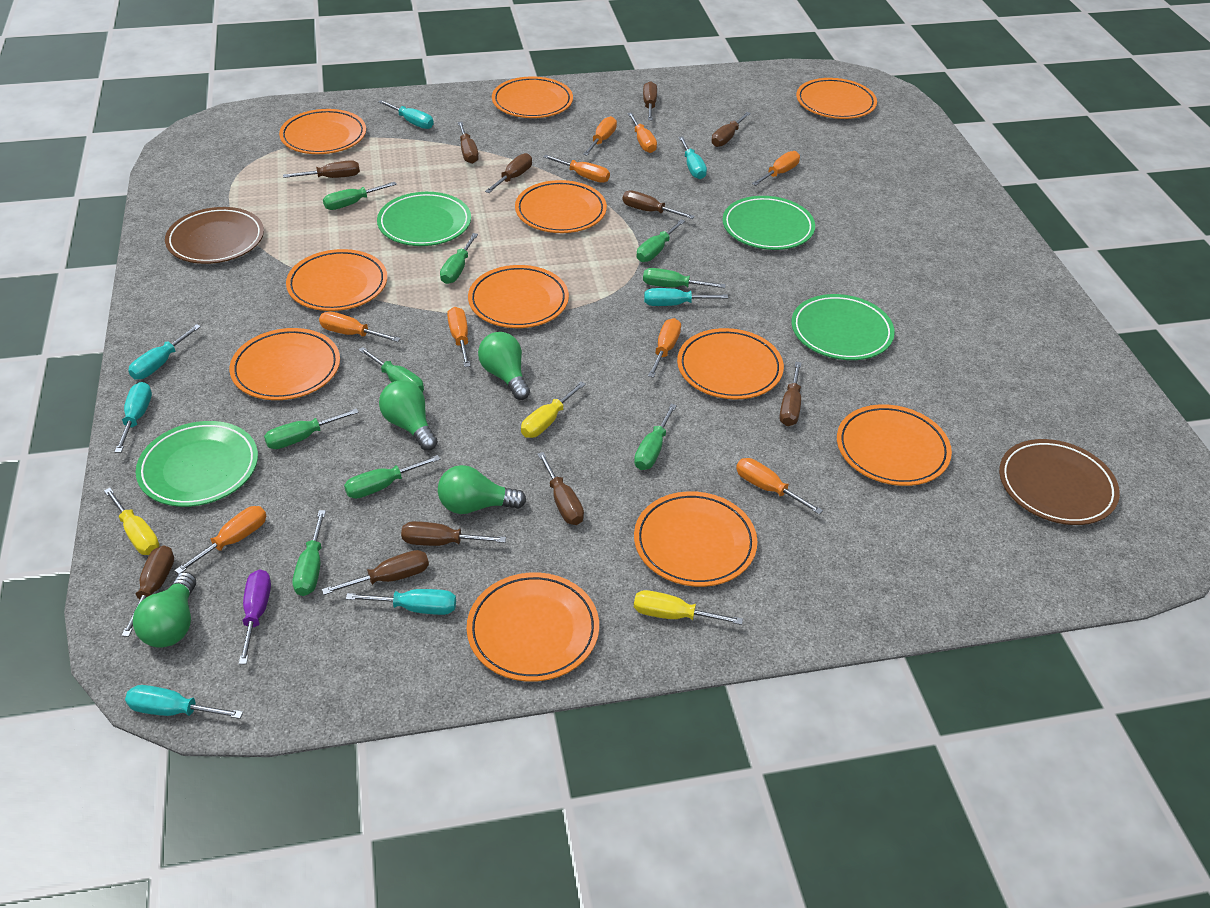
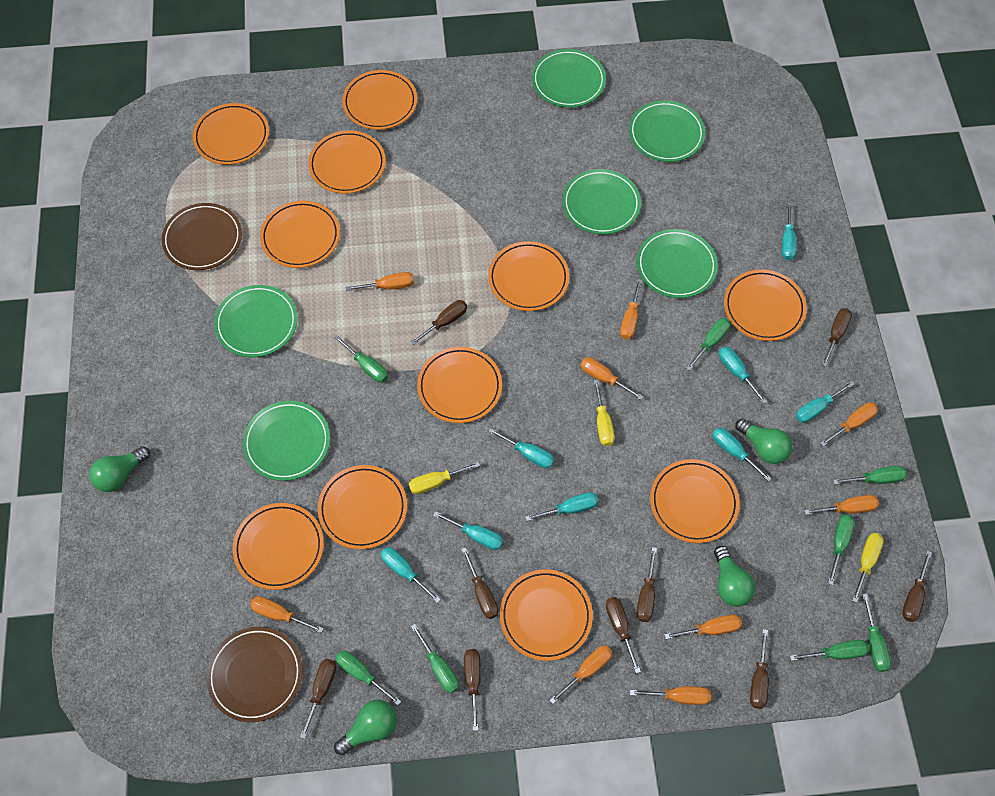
brown screwdriver: [121,545,174,637] [283,160,360,178] [322,550,429,595] [401,521,506,546] [458,122,479,164] [485,153,532,193] [538,452,584,525] [622,190,695,219] [643,81,657,120] [711,112,751,147] [780,362,801,426] = 11 -> [300,659,336,739] [410,300,467,345] [461,547,498,619] [464,649,481,731] [606,597,641,674] [637,547,657,622] [750,629,769,709] [822,308,852,367] [902,551,932,622] = 9
green plate: [136,421,258,507] [377,192,471,246] [722,196,815,250] [791,294,895,360] = 4 -> [214,285,298,357] [243,401,330,481] [532,49,606,108] [562,169,641,235] [629,100,705,162] [637,229,718,298] = 6
green screwdriver: [264,408,359,449] [293,510,326,596] [323,182,397,210] [344,455,440,499] [358,347,424,392] [440,233,478,284] [634,404,677,470] [637,219,685,262] [643,268,726,288] = 9 -> [334,335,388,383] [336,650,401,705] [411,624,459,693] [686,318,730,371] [790,640,869,661] [828,514,855,585] [833,466,907,485] [862,593,891,672] = 8
purple screwdriver: [239,569,271,664] = 1 -> none = 0
turquoise screwdriver: [115,382,152,453] [125,685,243,719] [128,324,201,379] [346,589,456,615] [378,100,434,129] [644,288,728,306] [678,136,707,179] = 7 -> [381,547,441,603] [433,511,503,550] [488,428,555,469] [525,492,598,521] [712,427,772,482] [719,347,767,404] [782,202,797,260] [796,381,855,423] = 8

